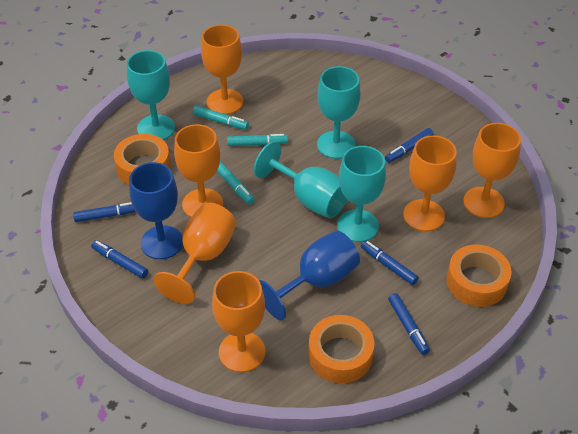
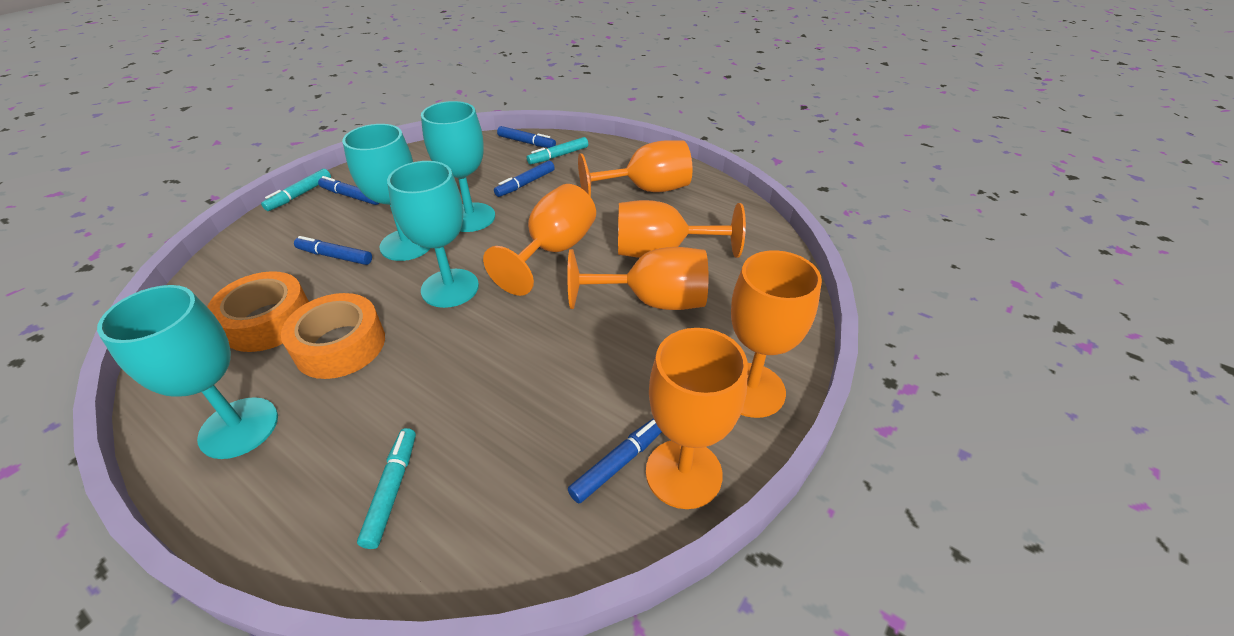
blue goblet: [129,162,183,259] [259,231,360,320] = 2 -> none = 0
orange tape: [114,134,171,185] [308,315,374,383] [447,244,512,307] = 3 -> [207,271,309,352] [281,293,385,379] = 2

